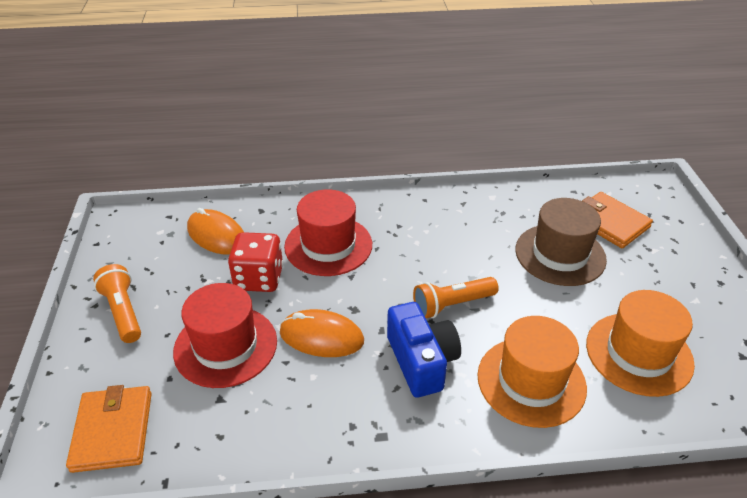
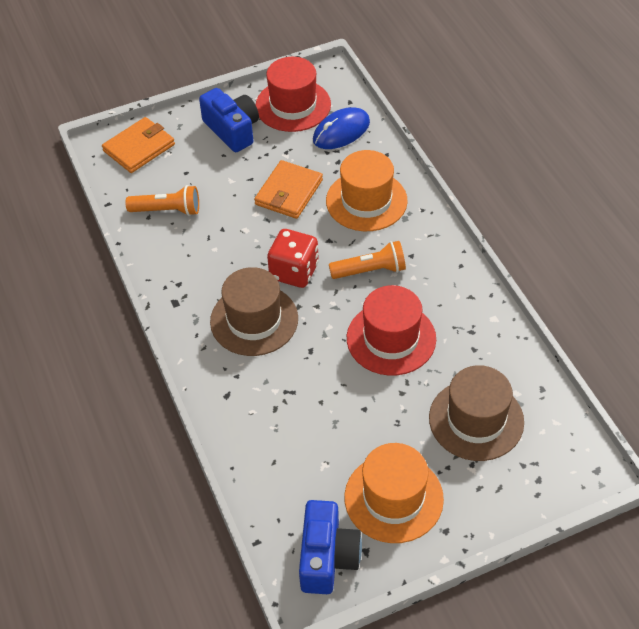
blue camera: [387,302,461,397] = 1 -> [199,88,259,152] [299,500,362,594] = 2
blue mouse: none = 0 -> [313,107,370,149] = 1
brown hat: [515,198,607,286] = 1 -> [210,267,298,356] [429,365,524,461] = 2
orange mouse: [187,208,244,255] [280,309,364,357] = 2 -> none = 0

